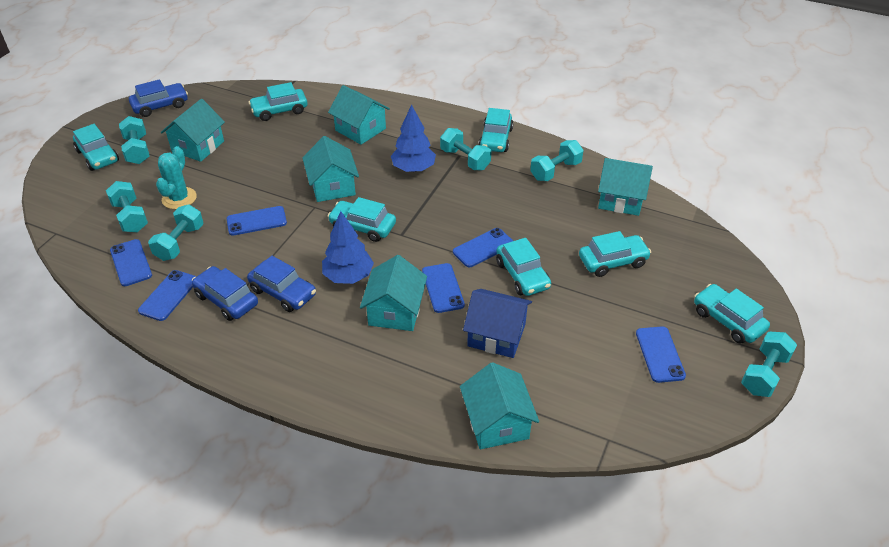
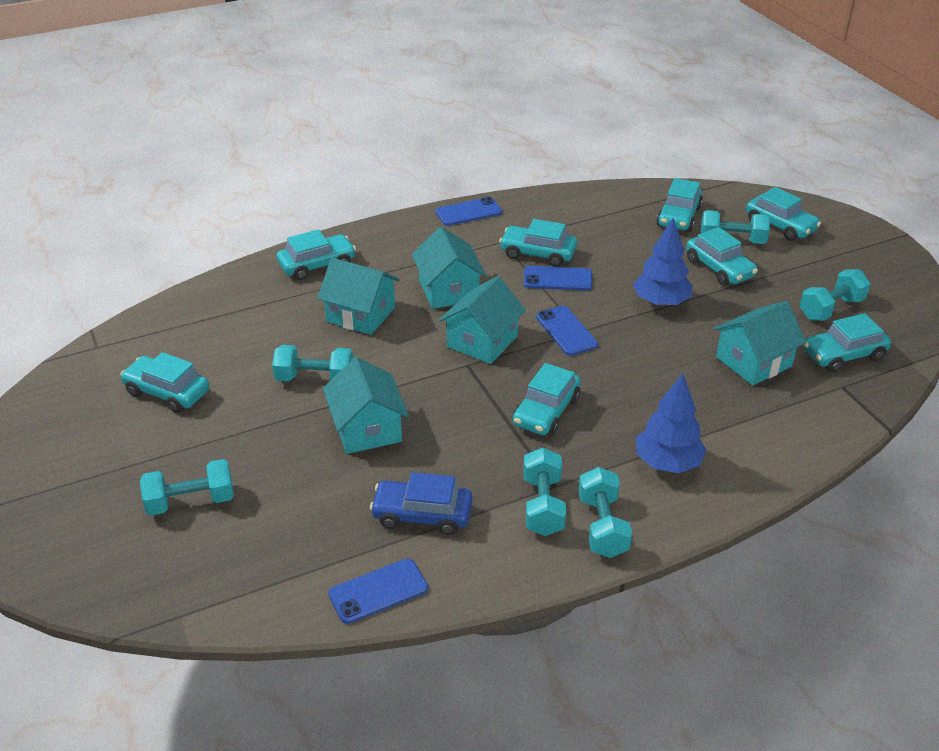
blue car: [129,79,188,117] [192,266,258,321] [247,256,316,312] = 3 -> [370,472,473,535] = 1
blue house: [463,289,532,358] = 1 -> none = 0
blue phone: [110,239,152,286] [138,270,196,321] [227,206,287,236] [422,263,465,313] [453,228,513,267] [636,326,686,383] = 6 -> [328,559,428,624] [436,197,502,226] [523,266,592,291] [536,306,598,356] = 4
turquoise cactus: [156,146,197,209] = 1 -> none = 0
turquoise car: [73,124,119,171] [249,82,307,121] [328,197,396,242] [478,108,513,152] [496,238,551,296] [579,231,651,277] [694,284,770,344] = 7 -> [120,352,209,413] [276,229,356,280] [499,219,577,267] [513,363,581,436] [656,178,703,232] [686,227,758,286] [746,187,821,241] [803,313,891,372] = 8
turquoise house: [161,99,225,162] [302,136,359,202] [328,85,390,145] [360,255,427,331] [460,362,539,449] [598,158,653,216] = 6 -> [317,258,400,335] [323,357,409,454] [412,227,487,309] [439,276,526,364] [714,301,806,385] = 5

